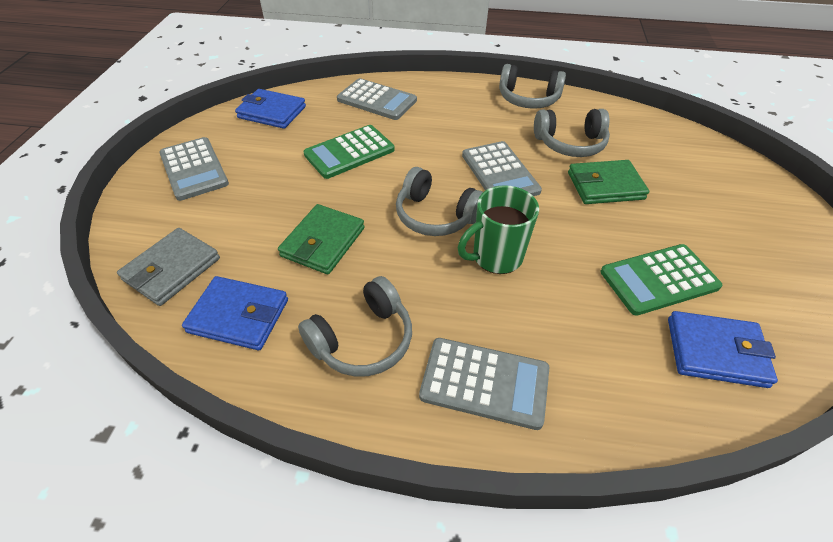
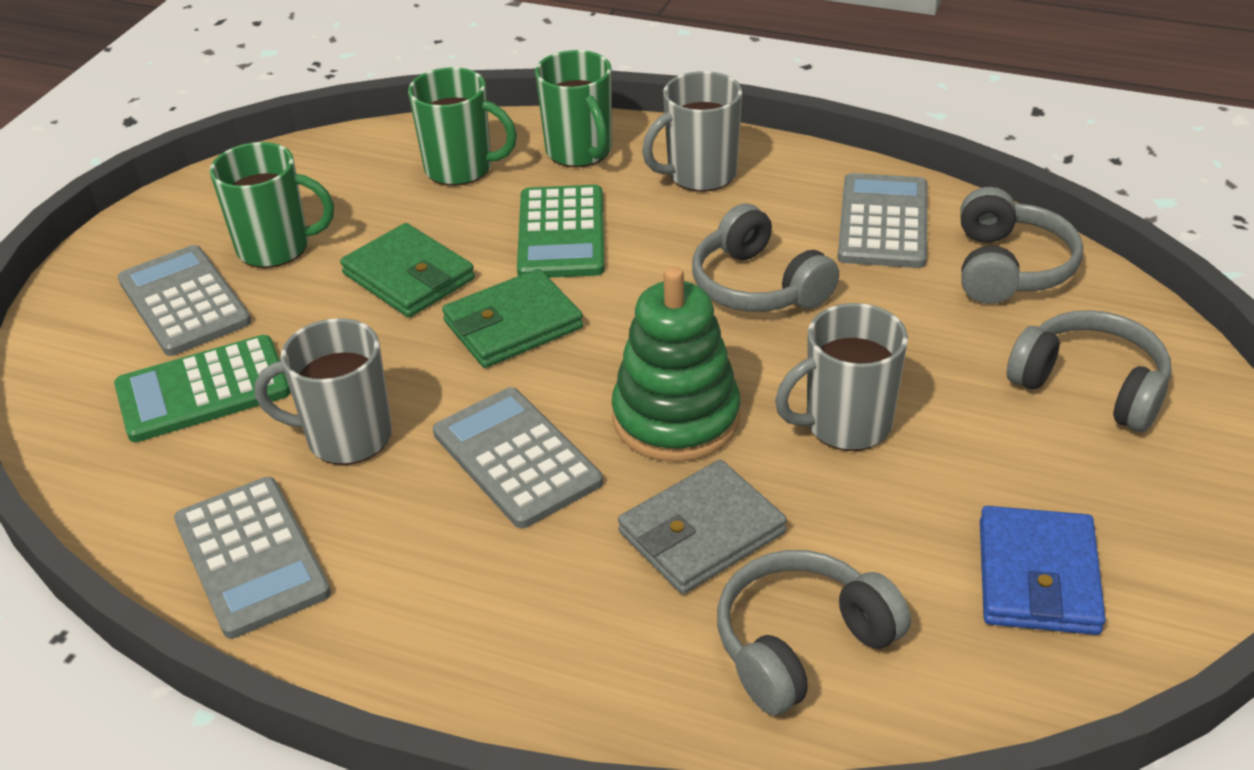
blue wallet: [182,276,288,350] [235,89,306,129] [668,311,778,388] = 3 -> [980,506,1106,635] = 1
green mug: [458,185,539,274] = 1 -> [210,142,334,268] [408,67,517,186] [535,50,612,167] = 3
green stacking toy: none = 0 -> [612,266,740,462] = 1
grey mug: none = 0 -> [255,318,392,465] [642,71,742,192] [775,303,908,451] = 3

